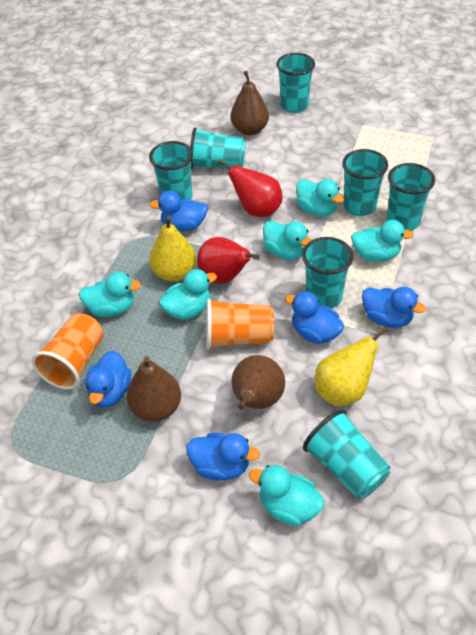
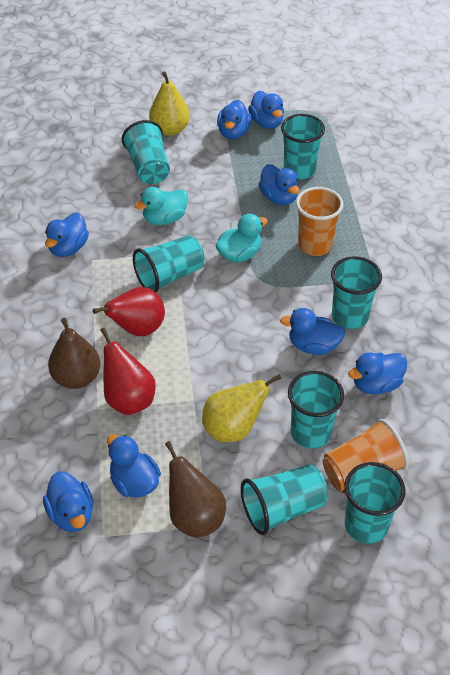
blue duck: [85,351,131,408] [150,191,208,231] [186,433,260,480] [285,291,344,344] [362,287,426,328] = 5 -> [43,472,93,532] [45,213,89,257] [107,434,161,498] [217,100,252,140] [248,91,284,129] [258,164,300,205] [280,308,346,355] [348,352,407,395] = 8
brown pear: [127,356,181,422] [231,71,269,136] [231,355,285,410] = 3 -> [48,318,100,389] [165,441,226,538] = 2
turquoise duck: [79,272,141,317] [159,269,217,320] [249,465,324,526] [263,221,312,260] [296,179,344,217] [351,220,414,262] = 6 -> [134,187,188,225] [216,214,268,263] = 2

